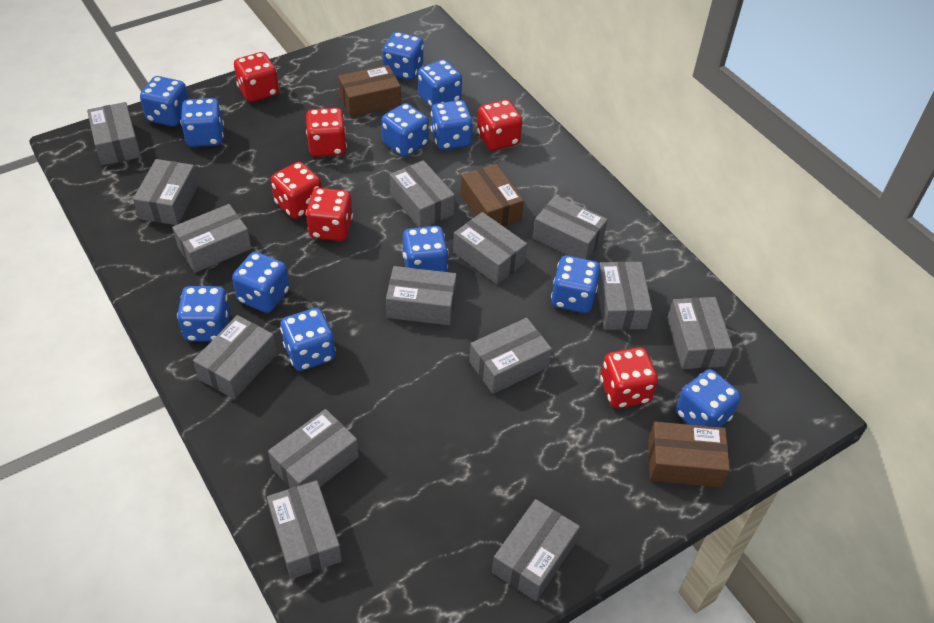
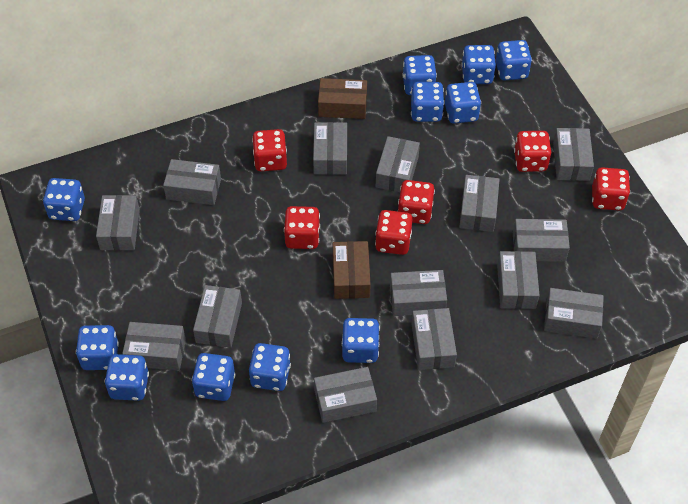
blue dice: [140,76,189,127] [177,286,230,341] [180,98,224,147] [232,252,290,313] [280,308,336,371] [381,103,429,157] [383,32,424,80] [403,226,449,272] [418,59,462,108] [431,100,473,150] [551,255,601,313] [676,369,741,427] = 12 -> [43,178,85,221] [76,325,119,370] [105,354,149,401] [192,353,235,401] [249,343,291,391] [342,318,380,363] [403,55,437,95] [411,82,444,122] [445,82,481,124] [462,45,496,84] [496,40,532,81] = 11
brown box: [338,65,401,117] [460,164,524,227] [648,422,730,487] = 3 -> [318,78,367,119] [333,241,371,299] = 2

